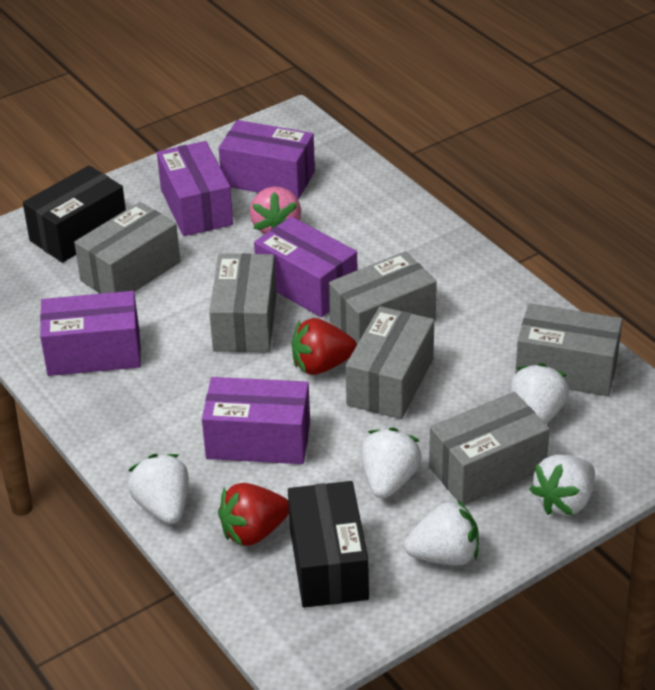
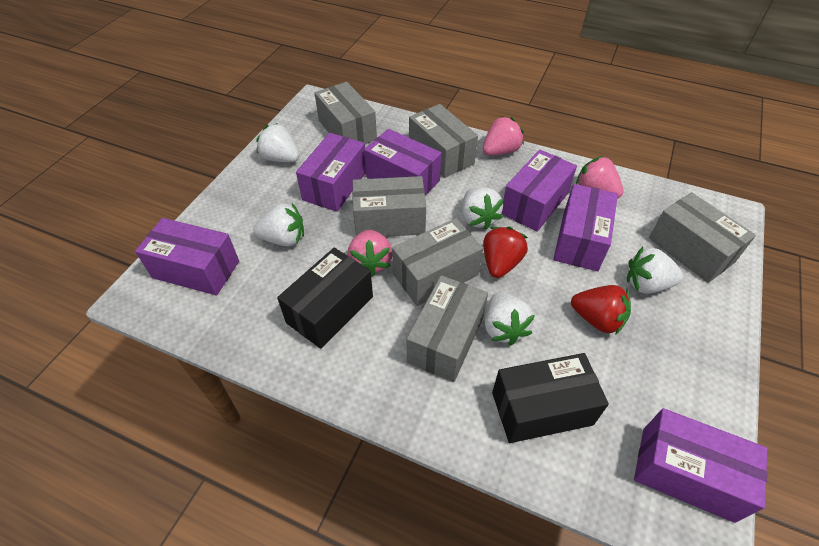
pink strawberry: [250,186,301,234] = 1 -> [348,230,392,277] [483,116,524,156] [576,156,624,199] = 3
purple box: [40,291,141,376] [157,141,233,236] [202,377,310,464] [219,120,315,200] [254,216,357,317] = 5 -> [135,218,239,295] [296,133,366,212] [364,129,442,195] [501,149,577,232] [553,184,618,271] [634,408,767,523] = 6

